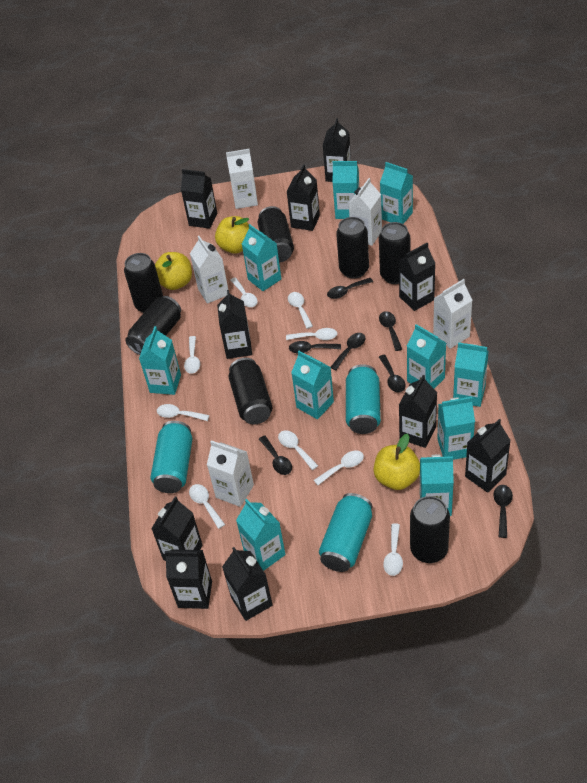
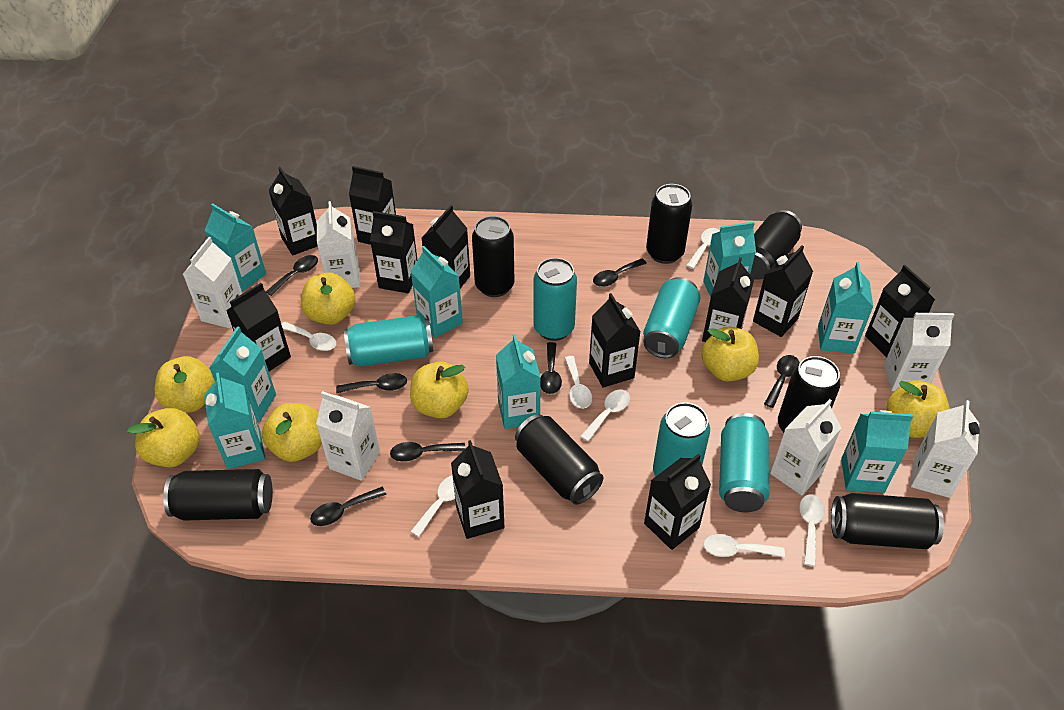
black carton: [151,496,203,561] [165,549,212,609] [181,169,217,229] [217,290,252,359] [222,547,273,621] [286,164,320,231] [322,118,351,182] [399,243,436,311] [399,375,437,448] [465,419,511,493] = 10 -> [226,283,291,371] [269,167,318,255] [349,166,396,245] [370,211,417,293] [422,205,470,289] [451,440,504,539] [589,293,641,388] [644,453,711,550] [702,257,754,342] [753,245,813,337] [865,265,935,357] = 11
turquoise can: [150,421,193,493] [319,493,372,572] [346,364,381,434] = 3 -> [344,315,433,367] [533,258,577,341] [643,277,700,358] [653,402,710,477] [719,413,769,512] = 5
turquoise carton: [139,326,181,395] [236,499,285,571] [242,224,281,291] [291,351,334,419] [333,161,359,219] [380,162,413,224] [407,324,446,388] [420,455,454,516] [437,397,475,460] [453,342,488,407] = 10 -> [204,372,265,469] [205,203,266,292] [209,326,276,422] [411,246,463,338] [496,334,541,429] [703,222,756,297] [818,262,873,353] [841,410,913,493] = 8
white carton: [190,236,228,304] [207,440,254,507] [226,149,258,209] [348,178,382,246] [433,279,472,349] = 5 -> [183,237,242,328] [316,391,380,481] [317,201,360,288] [770,399,841,495] [884,313,954,391] [911,400,980,498] = 6
white spoon: [157,404,209,421] [184,336,200,374] [189,484,225,529] [230,277,258,307] [278,430,318,470] [286,328,337,340] [288,292,313,329] [314,451,364,485] [383,523,403,576] = 9 -> [281,322,336,351] [410,475,455,537] [565,356,592,408] [580,390,630,442] [686,228,720,269] [703,534,785,557] [799,495,825,566] = 7
yellow apple: [155,252,192,290] [215,216,249,254] [374,434,420,490] = 3 -> [127,408,200,467] [155,356,215,413] [262,403,322,462] [301,272,356,325] [410,362,469,418] [701,327,759,381] [886,380,949,438] = 7

